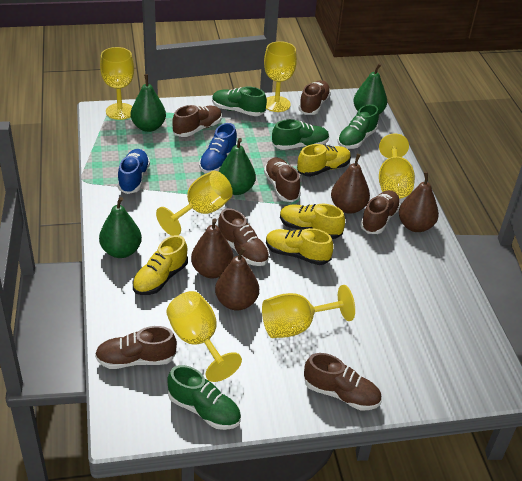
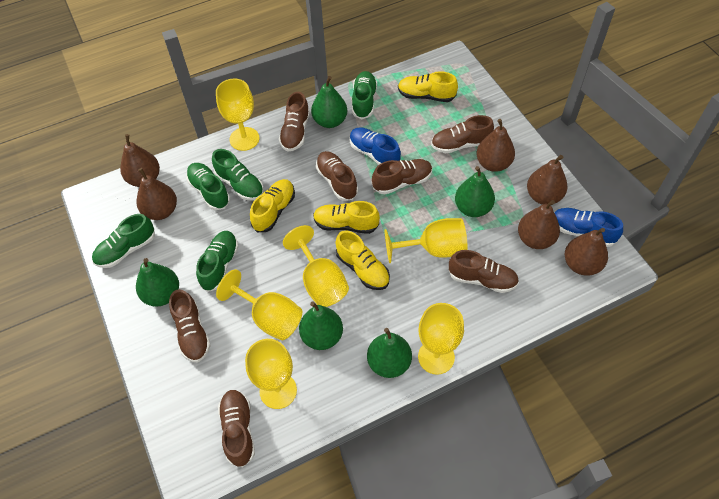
brown pear: [191,218,234,279] [215,247,259,311] [331,154,370,214] [399,172,439,232] = 4 -> [120,134,160,187] [137,168,177,220] [476,119,515,172] [518,200,560,249] [527,155,568,205] [565,228,608,276] = 6
green pear: [99,197,142,258] [131,74,166,132] [218,138,256,195] [353,63,387,114] = 4 -> [136,258,179,307] [299,302,343,350] [311,76,347,128] [367,328,412,378] [455,166,495,217] = 5
green shoe: [167,365,241,430] [212,86,267,116] [272,119,329,150] [337,104,379,149] = 4 -> [92,214,155,268] [186,163,230,210] [196,231,239,292] [212,149,264,201] [352,71,377,119] = 5

